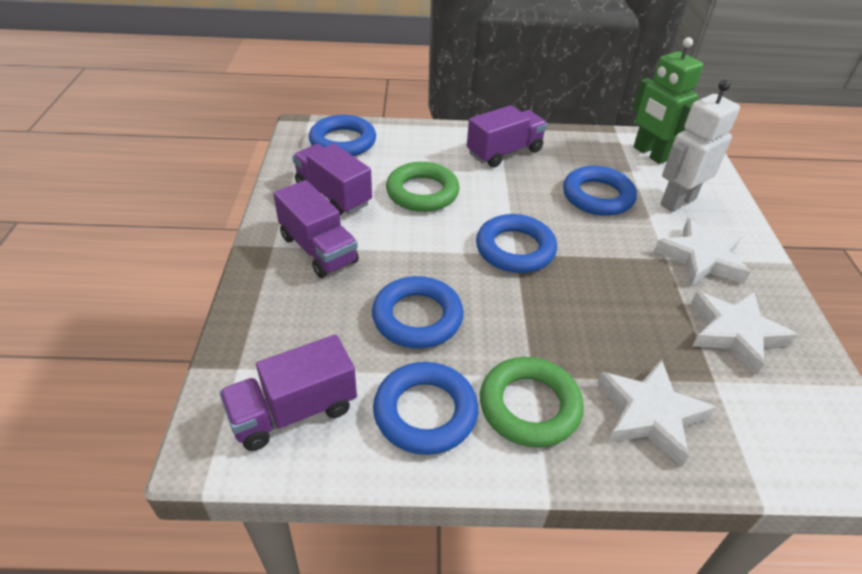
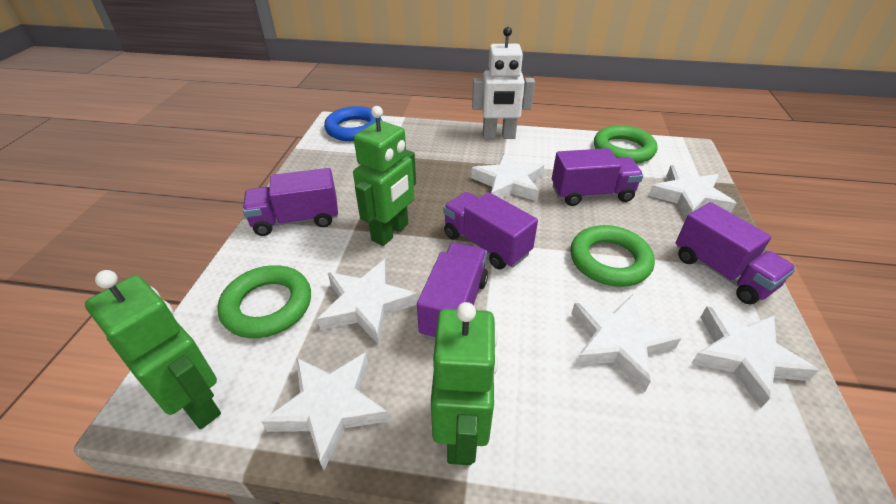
blue ring: [309,115,376,156] [372,276,463,349] [373,362,478,455] [476,214,557,273] [563,166,637,216] = 5 -> [324,106,382,141] = 1
green ring: [386,162,460,212] [480,357,584,448] = 2 -> [217,265,311,338] [570,225,655,287] [594,125,657,164] = 3
green robot: [633,37,703,164] = 1 -> [85,270,221,429] [353,106,416,246] [431,302,498,465] = 3
purple truck: [219,335,357,451] [273,180,359,278] [292,144,372,215] [467,105,547,168] = 4 -> [243,168,338,236] [417,243,488,341] [443,192,538,269] [552,148,643,206] [676,202,796,304] = 5
white star: [597,360,716,466] [654,218,751,287] [691,292,798,376] = 3 -> [261,353,389,470] [317,259,418,345] [471,152,544,201] [571,294,681,391] [649,165,736,218] [692,306,819,408] = 6

